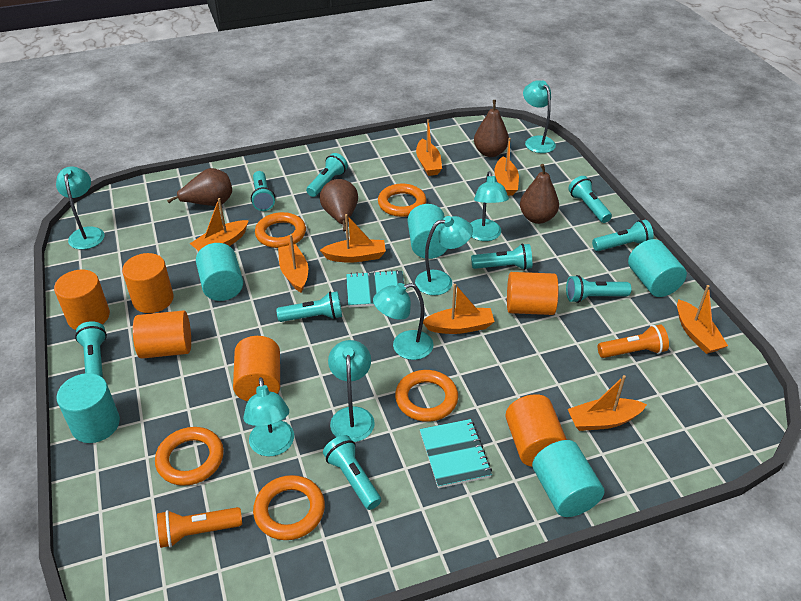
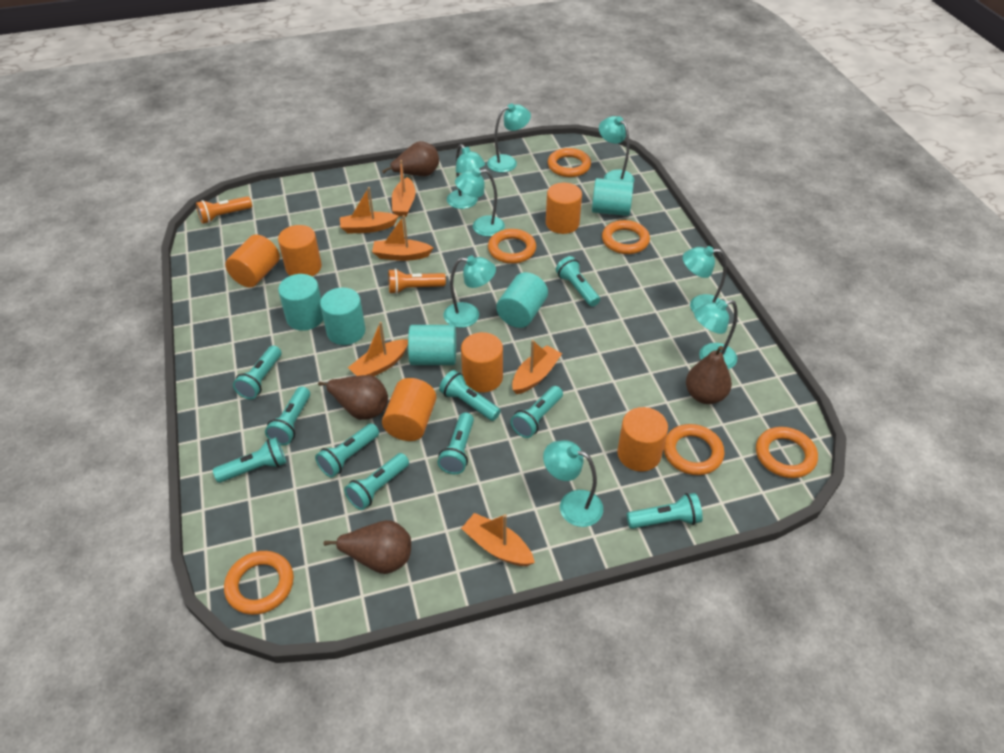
orange boat: [190,198,249,251] [278,234,308,292] [320,214,386,263] [416,119,442,176] [423,284,495,334] [494,138,519,196] [568,375,647,431] [677,285,728,354] = 8 -> [340,187,399,234] [348,322,408,376] [372,215,434,261] [392,160,416,217] [461,513,535,566] [512,340,562,394] = 6
orange ring: [155,427,224,486] [253,475,325,540] [255,212,306,248] [378,184,426,217] [395,370,458,422] = 5 -> [224,551,294,615] [488,229,536,264] [548,148,591,177] [602,220,650,254] [663,424,725,475] [756,427,818,478] = 6
turquoise flashlight: [75,321,107,378] [251,171,275,211] [276,291,342,322] [306,153,348,197] [323,435,381,510] [471,244,532,270] [566,275,631,303] [568,176,612,223] [592,220,654,251] = 9 -> [213,437,286,483] [233,345,282,399] [265,387,310,445] [315,423,379,478] [344,453,409,510] [437,413,474,474] [439,370,501,421] [511,386,563,438] [556,256,600,307] [626,493,703,529] = 10
turquoise lamp: [56,167,105,250] [243,377,294,457] [328,340,375,442] [373,283,433,360] [415,216,473,295] [470,171,509,241] [523,80,556,153] = 7 -> [444,256,496,328] [447,144,485,209] [455,168,505,237] [487,103,531,172] [543,440,603,527] [599,116,634,183] [683,246,727,313] [694,300,738,369] = 8
turquoise notebook: [346,270,404,308] [420,419,492,488] = 2 -> none = 0

